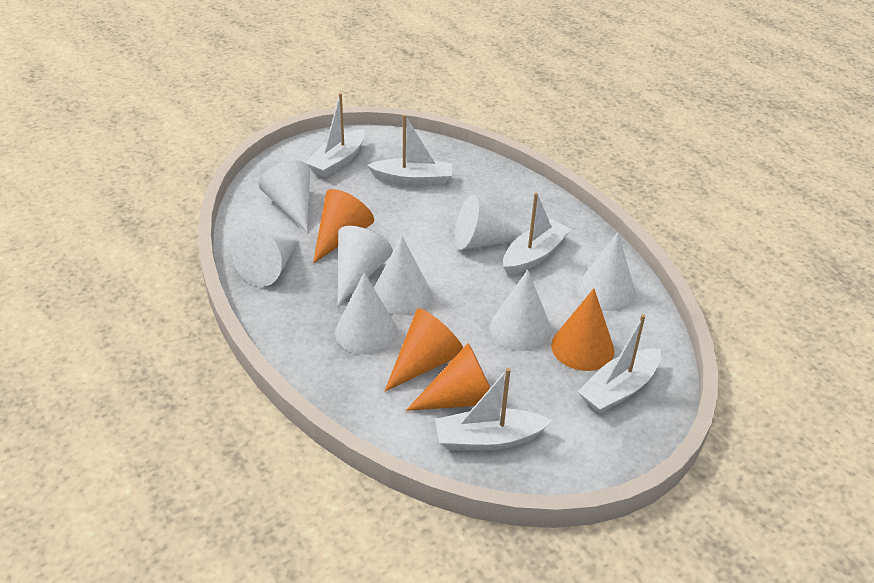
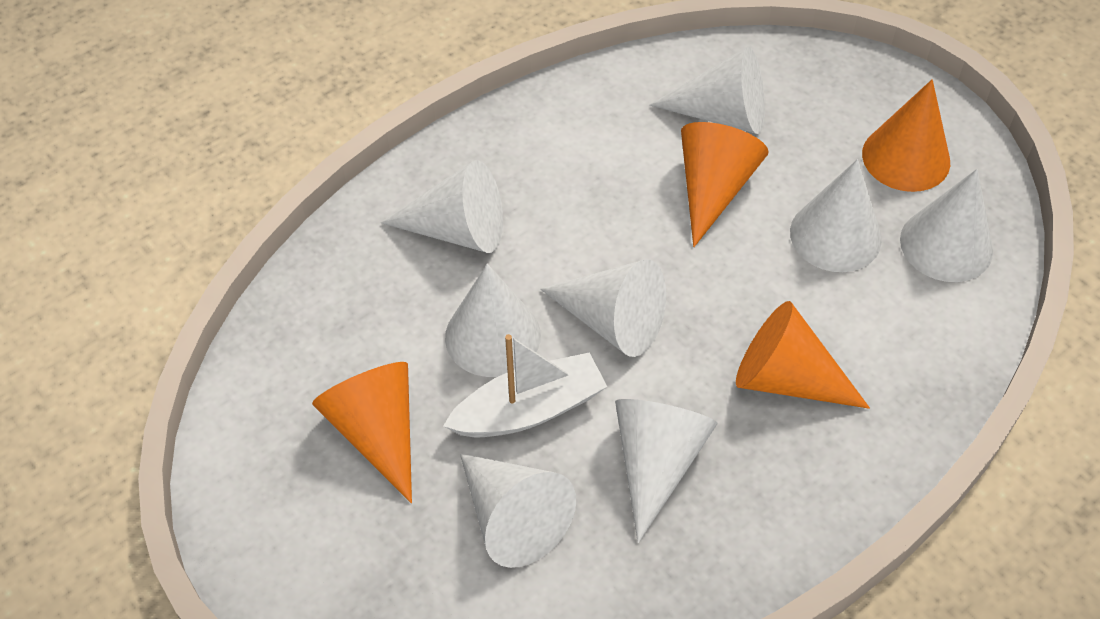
white boat: [306,93,365,177] [367,115,453,186] [435,368,552,451] [503,193,571,275] [578,314,661,413] = 5 -> [443,334,607,438] = 1

